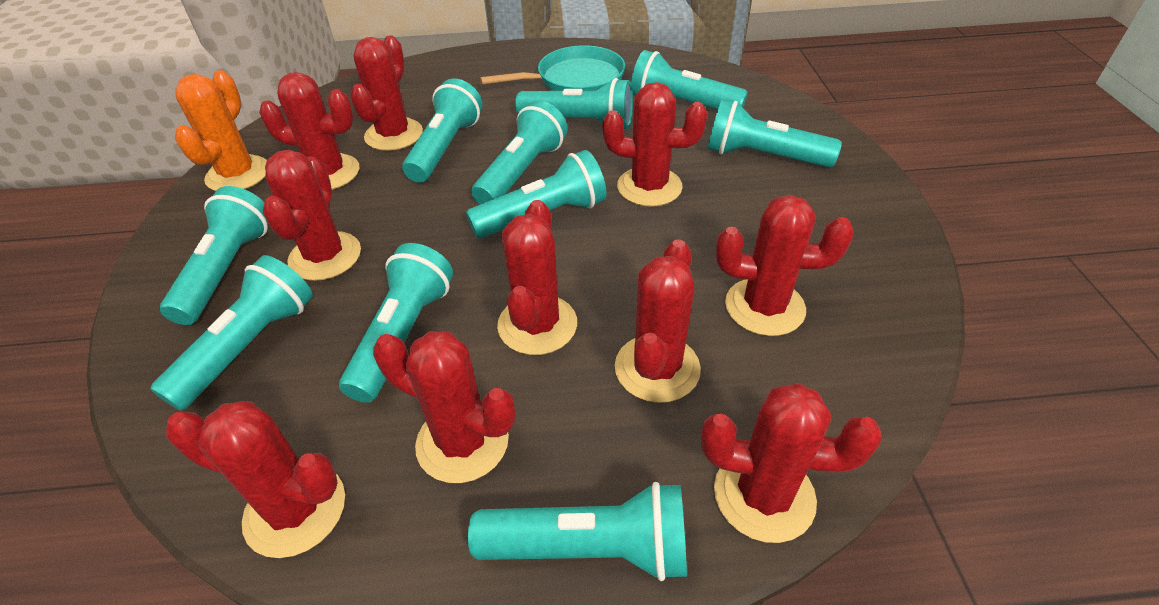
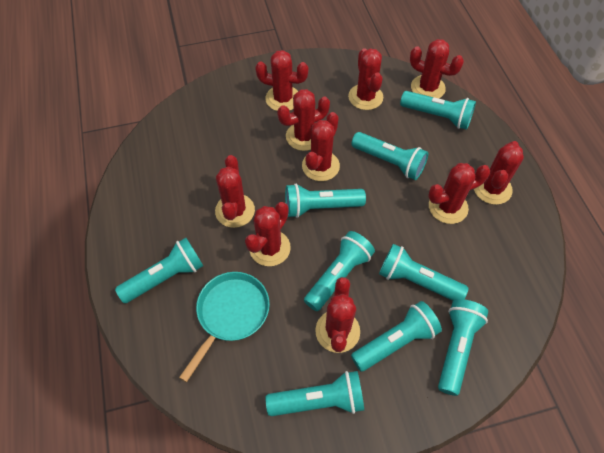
orange cactus: [175,70,267,191] = 1 -> none = 0
turquoise flashlight: [150,255,313,411] [160,186,268,325] [339,243,453,403] [402,79,483,183] [466,150,607,239] [468,482,687,581] [472,100,568,204] [515,78,633,129] [631,50,748,110] [708,100,842,168] = 10 -> [115,238,203,303] [266,371,364,416] [285,184,366,218] [304,231,375,311] [351,132,428,180] [351,301,442,372] [379,244,468,301] [400,91,476,130] [438,299,488,396] = 9

